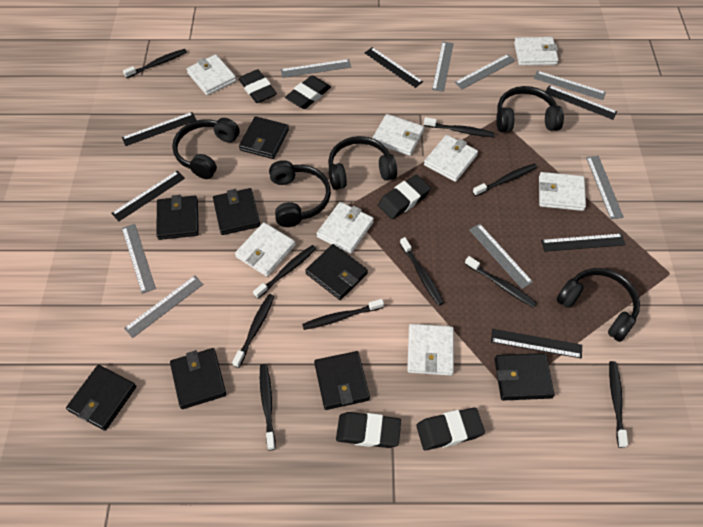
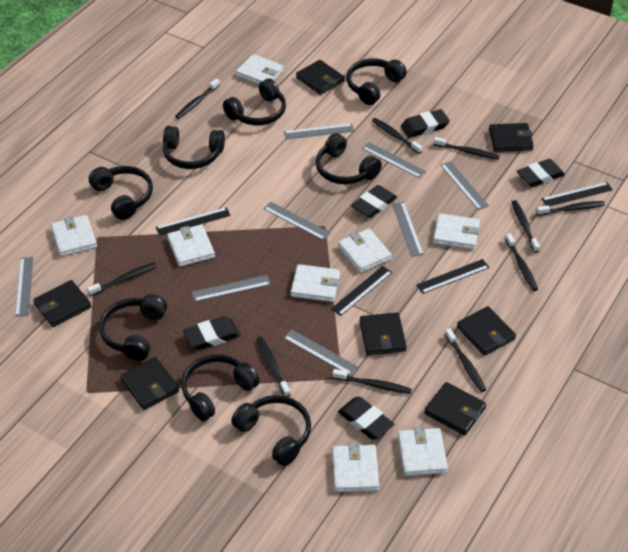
black headphones: [172,118,240,179] [269,160,331,227] [328,136,397,190] [496,86,564,132] [556,268,640,342] = 5 -> [89,166,153,220] [99,294,167,361] [163,126,225,169] [182,354,260,421] [223,78,286,125] [231,395,311,466] [316,133,382,184] [347,59,407,105] = 8
black ruler: [111,171,185,221] [122,112,196,146] [365,47,423,88] [491,329,582,359] [541,233,626,252] [545,85,617,120] = 6 -> [156,207,231,236] [331,266,392,316] [416,259,490,294] [542,182,613,206] = 4
black wallet: [66,365,136,431] [156,195,199,240] [170,348,226,409] [213,188,261,235] [239,116,289,159] [305,244,368,300] [314,351,370,410] [495,353,554,401] = 8 -> [33,280,91,327] [120,357,179,410] [296,60,344,95] [360,312,407,355] [424,382,486,435] [457,306,516,356] [489,123,534,152] = 7

